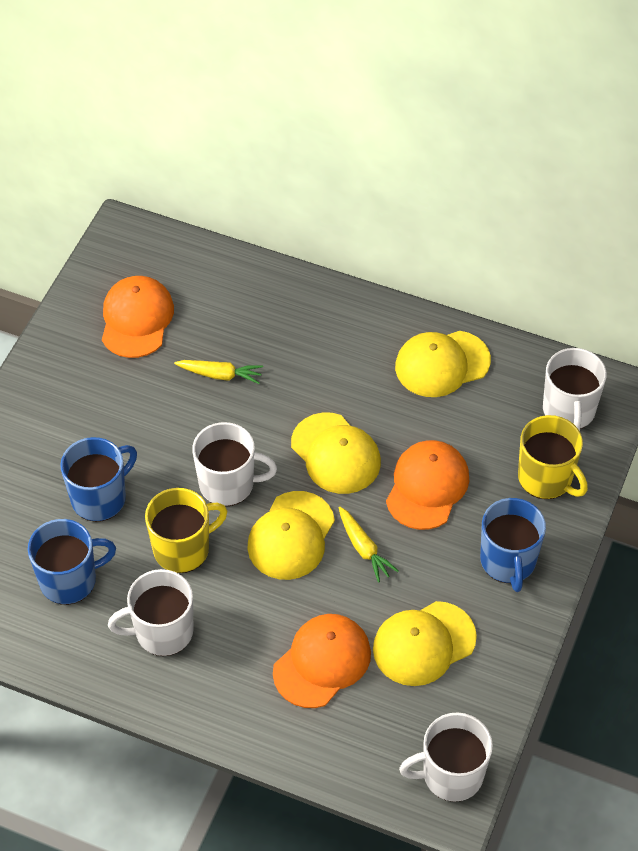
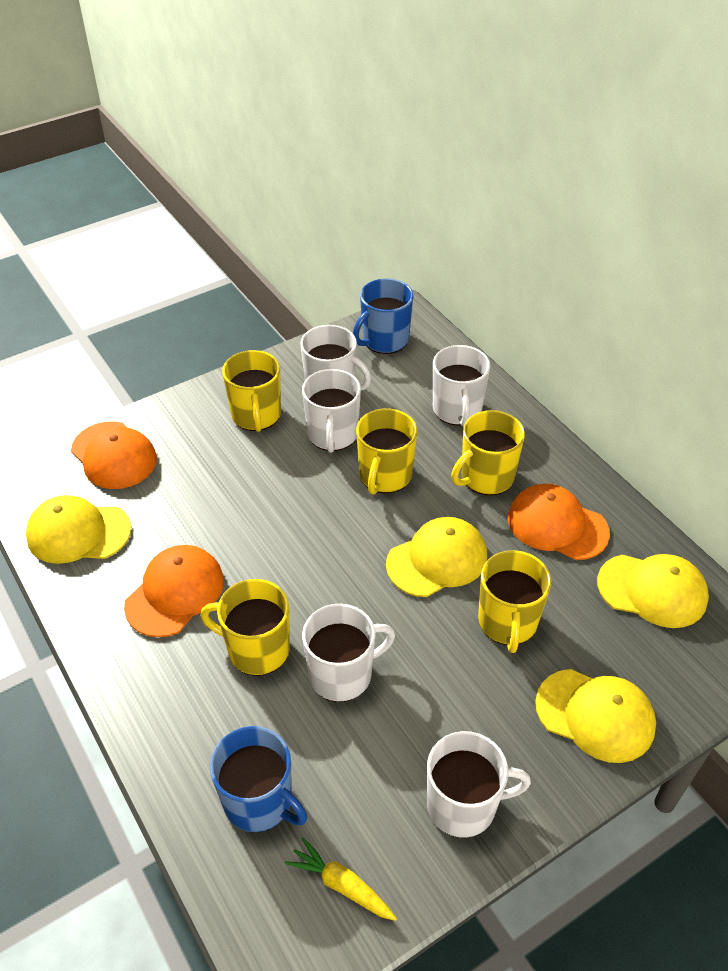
blue mug: [28,519,116,605] [60,437,137,522] [480,498,546,592] = 3 -> [210,726,307,832] [353,278,413,354] = 2
white mug: [108,569,194,656] [192,422,277,506] [399,712,493,802] [543,348,607,431] = 4 -> [300,325,371,390] [302,369,361,453] [302,604,395,702] [427,731,531,838] [433,345,490,426] = 5
yellow carrot: [174,360,263,384] [338,506,399,583] = 2 -> [285,837,397,921] = 1
yellow mug: [145,488,227,573] [518,415,588,499] = 2 -> [201,579,290,676] [222,350,281,432] [356,409,417,495] [451,410,525,495] [478,550,551,653] = 5

